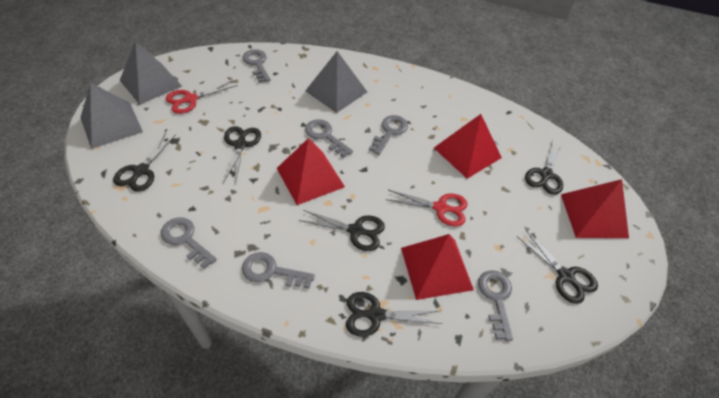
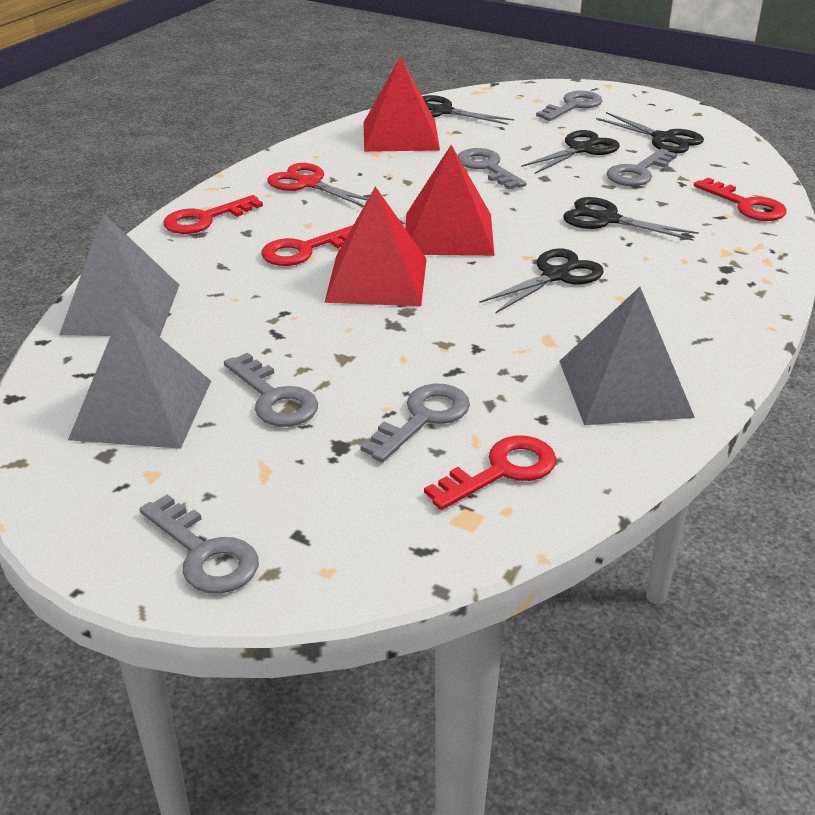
black scissors: [113,133,176,192] [223,126,261,185] [299,210,385,251] [346,292,442,337] [517,229,598,304] [525,140,563,195] = 6 -> [422,95,514,125] [479,249,604,314] [521,130,620,174] [563,197,699,241] [596,112,704,153] = 5
red key: none = 0 -> [164,195,263,234] [261,225,353,266] [424,436,556,510] [694,178,787,221] = 4
red pyramid: [277,138,345,205] [401,234,474,300] [434,114,502,179] [561,179,629,238] = 4 -> [324,186,427,306] [363,56,440,152] [405,145,495,256] = 3
red scissors: [166,80,238,114] [385,190,468,227] = 2 -> [267,163,368,207] = 1

